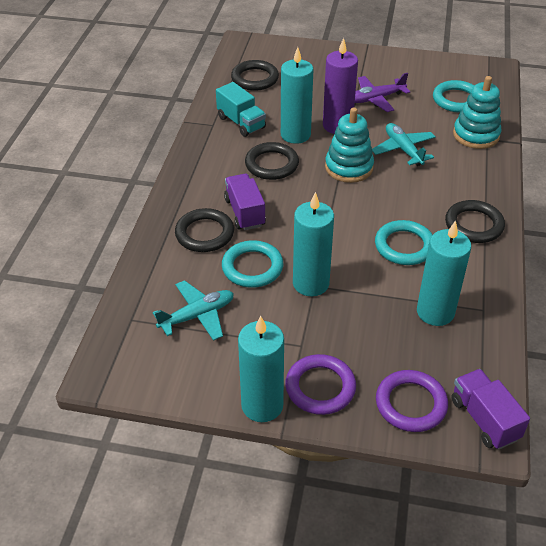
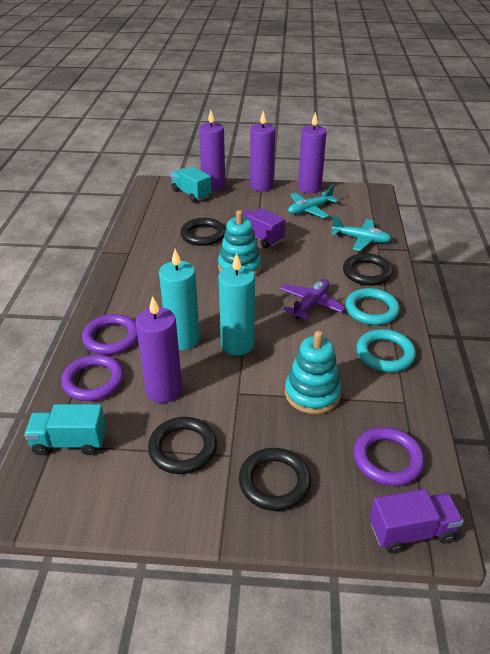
purple candle: [323,38,358,134] = 1 -> [135,296,182,403] [199,110,225,190] [250,111,275,191] [298,112,327,194] = 4
purple ring: [285,354,356,415] [376,370,448,432] = 2 -> [61,354,124,401] [82,314,138,355] [353,427,425,486] = 3
turquoise candle: [238,316,284,422] [281,47,313,144] [293,192,334,296] [417,221,471,326] = 4 -> [159,249,200,350] [219,253,255,355] = 2
turquoise ring: [222,240,283,288] [375,220,433,265] [433,80,474,113] = 3 -> [345,288,400,325] [357,329,416,372] = 2
turquoise truck: [216,82,266,137] = 1 -> [24,404,106,455] [170,167,212,202] = 2

